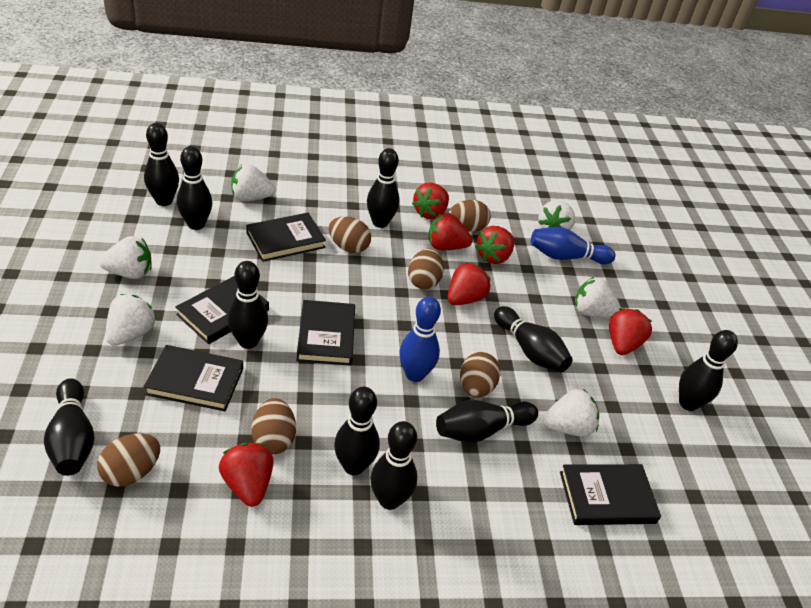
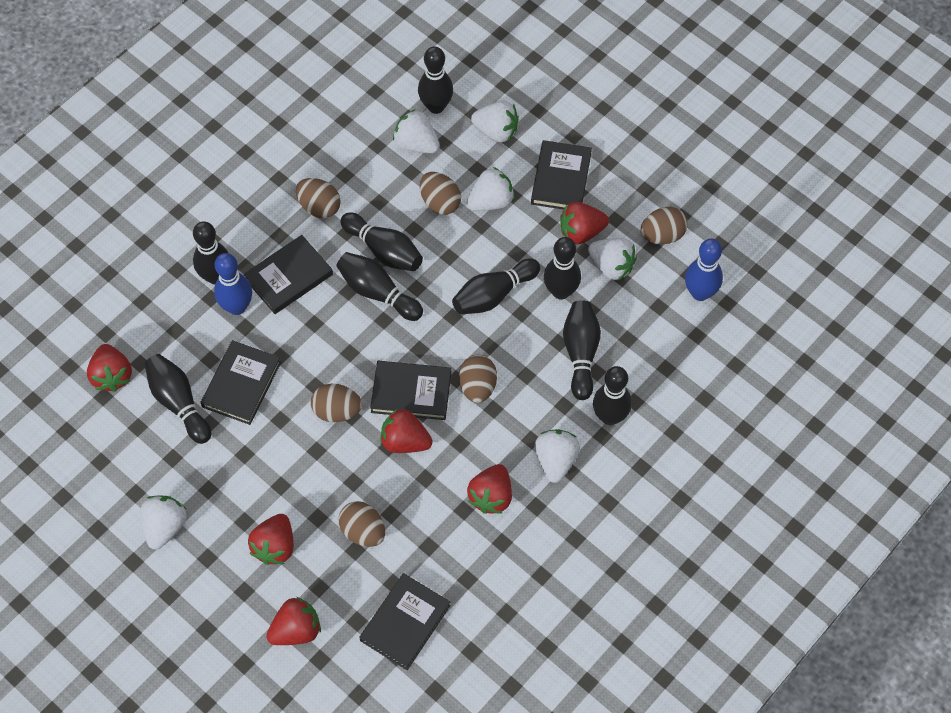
black bowling pin: [44,378,95,476] [144,123,179,206] [177,146,212,230] [228,261,268,349] [334,387,380,475] [367,148,400,228] [371,421,418,510] [436,400,538,443] [494,306,573,372] [679,330,738,411] = 10 -> [145,354,211,444] [193,221,228,284] [336,252,423,321] [341,212,423,271] [418,46,453,114] [452,258,540,315] [544,237,581,300] [563,300,601,400] [593,366,632,425] = 9

